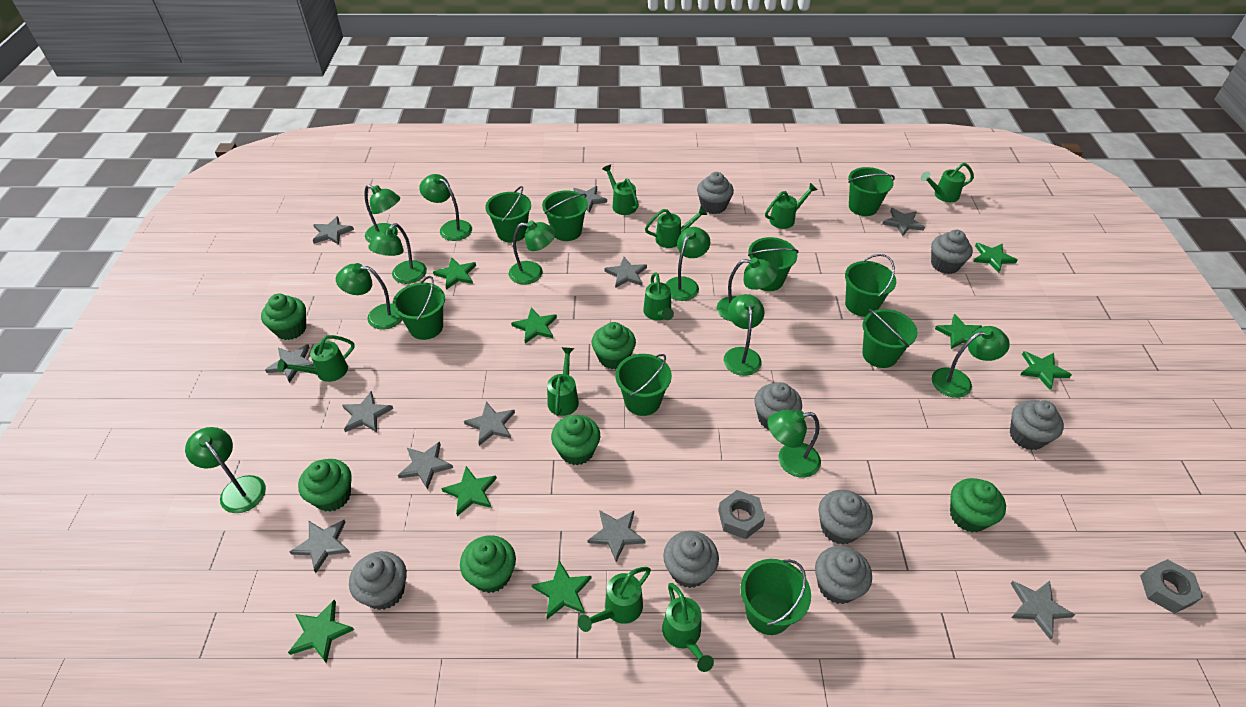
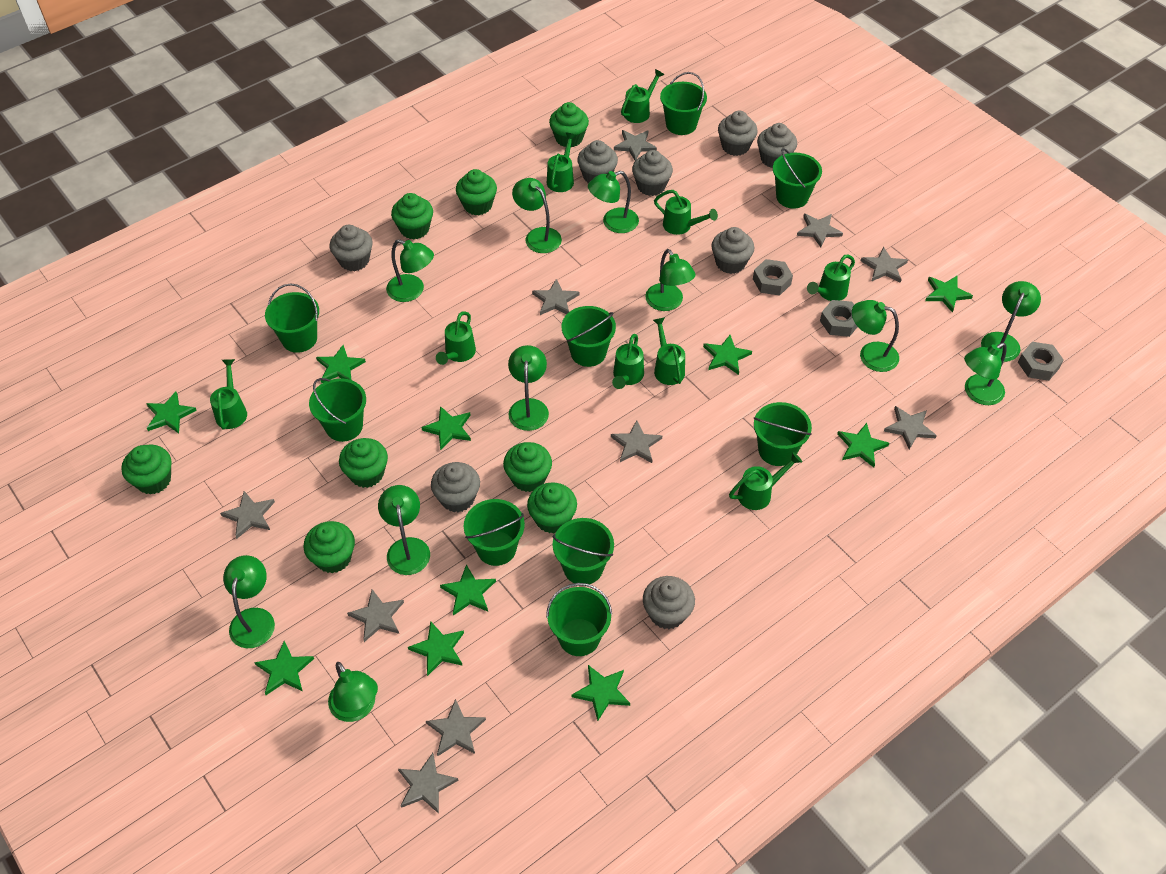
green cupcake: [261,294,306,340] [298,459,352,512] [460,535,516,593] [551,415,600,465] [592,322,636,369] [950,478,1006,532] = 6 -> [121,445,172,495] [303,521,355,573] [339,438,388,488] [391,193,433,240] [456,169,497,215] [503,442,552,492] [527,482,577,534] [549,102,589,147] = 8
green star: [288,600,354,663] [433,257,476,290] [441,466,497,516] [511,308,557,343] [532,561,592,619] [935,314,982,349] [973,243,1018,273] [1020,351,1072,390] = 8 -> [146,391,197,434] [254,641,314,695] [316,345,366,383] [408,621,464,676] [421,406,471,450] [440,564,496,616] [572,665,630,721] [703,335,752,375] [837,423,889,467] [925,276,973,313] = 10
grey nut: [718,490,765,539] [1140,559,1203,614] = 2 -> [753,259,793,295] [820,300,857,337] [1018,342,1064,381] = 3
grey star: [265,344,314,383] [290,520,350,573] [313,216,354,245] [342,391,393,432] [398,442,453,490] [464,402,515,446] [574,186,607,212] [588,511,645,562] [604,257,647,288] [882,208,925,236] [1010,581,1075,640] = 11 -> [220,491,275,539] [347,589,404,642] [398,753,459,814] [426,699,486,756] [532,279,579,315] [611,420,662,463] [614,130,657,161] [797,214,843,248] [861,247,908,283] [884,406,937,449] = 10

